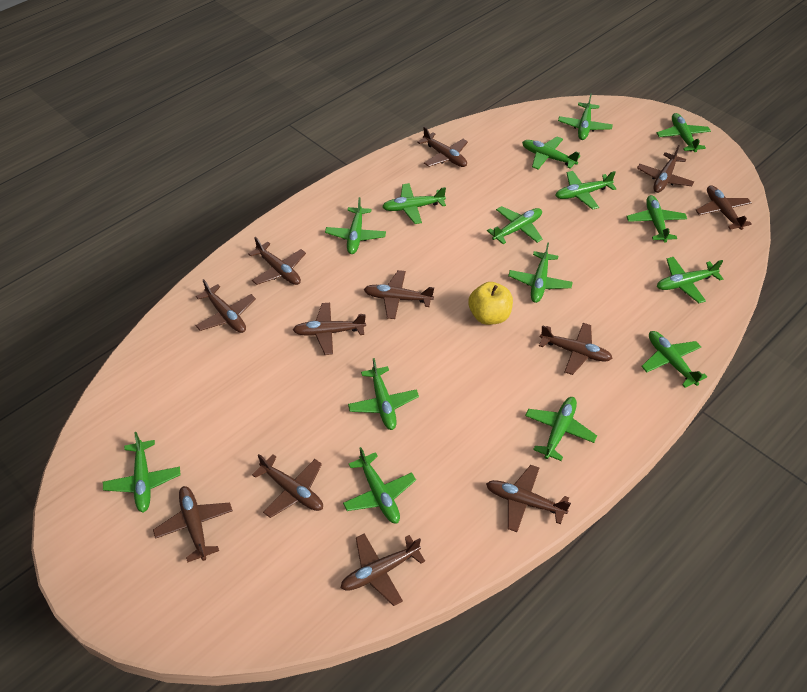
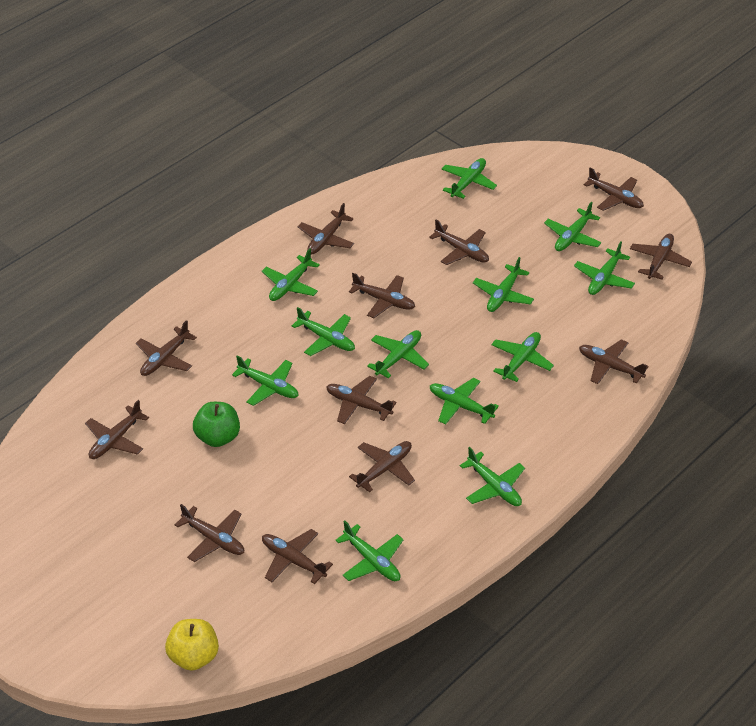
green apple: none = 0 -> [193,402,240,447] = 1
green plane: [103,432,180,512] [325,197,386,254] [343,447,416,524] [348,358,419,430] [382,183,446,224] [487,206,543,244] [508,242,573,303] [522,136,580,169] [525,397,597,461] [555,171,616,210] [558,93,613,140] [626,195,687,242] [641,331,707,388] [657,113,711,152] [657,257,723,303] = 15 -> [232,355,298,406] [262,249,320,301] [292,307,355,356] [335,521,404,581] [367,330,429,379] [430,378,499,425] [442,158,497,199] [460,447,525,506] [473,257,534,312] [491,332,554,382] [544,202,602,251] [574,242,635,295] = 12

